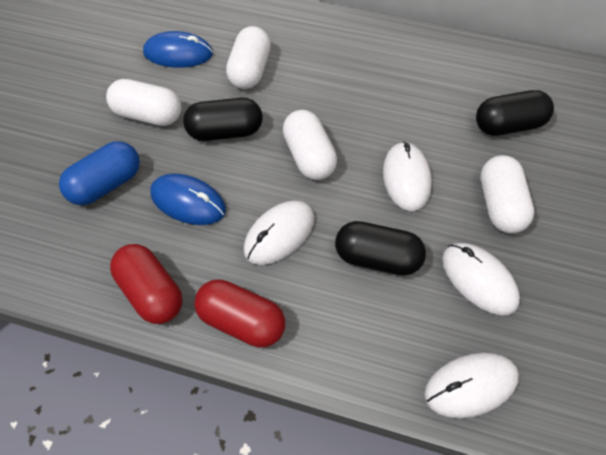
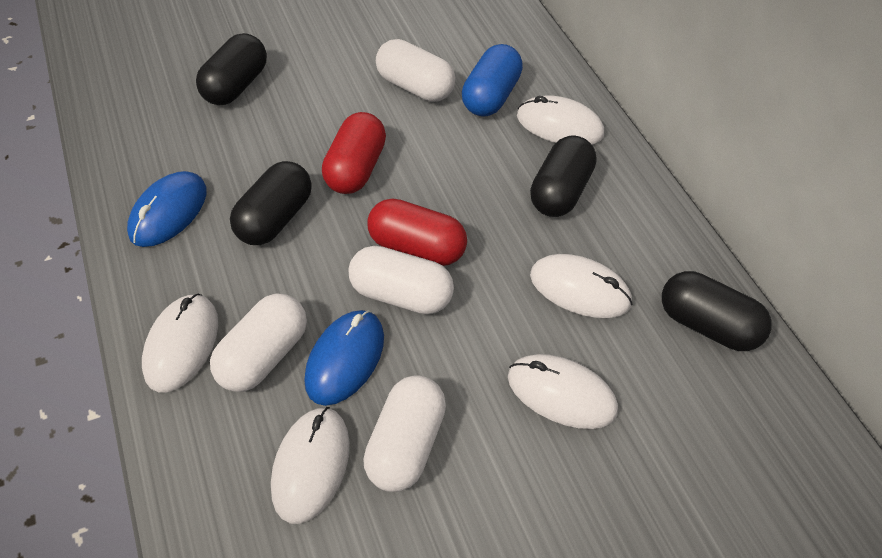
black capsule: [183,98,263,141] [335,221,426,276] [476,90,554,136] = 3 -> [196,33,267,105] [230,161,312,245] [530,135,597,217] [662,271,772,351] = 4
white mouse: [243,201,314,265] [383,141,432,211] [424,353,519,418] [442,243,520,315] = 4 -> [142,294,218,392] [271,407,350,524] [508,354,618,429] [517,96,604,145] [530,254,633,318] = 5

